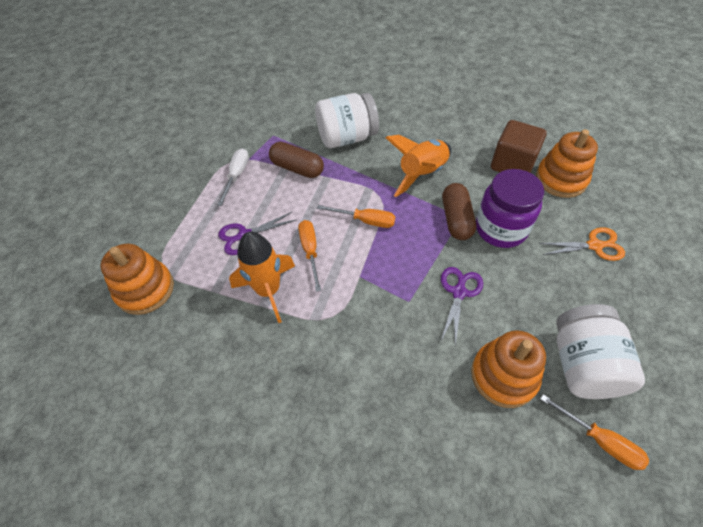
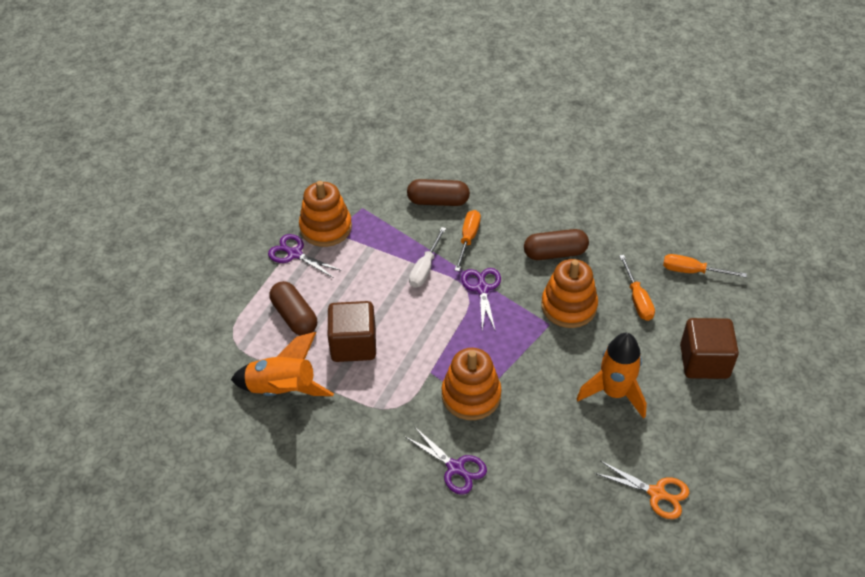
brown capsule: [269,142,324,178] [442,183,476,240] = 2 -> [270,281,317,336] [407,179,470,206] [524,229,589,260] = 3
brown cube: [491,120,547,173] = 1 -> [328,301,376,362] [680,318,739,379] = 2
purple jar: [476,169,544,248] = 1 -> none = 0
purple scissors: [218,212,296,255] [441,267,483,345] = 2 -> [268,234,342,278] [404,426,487,495] [461,268,501,332] = 3
white jar: [315,93,379,148] [556,304,645,399] = 2 -> none = 0

